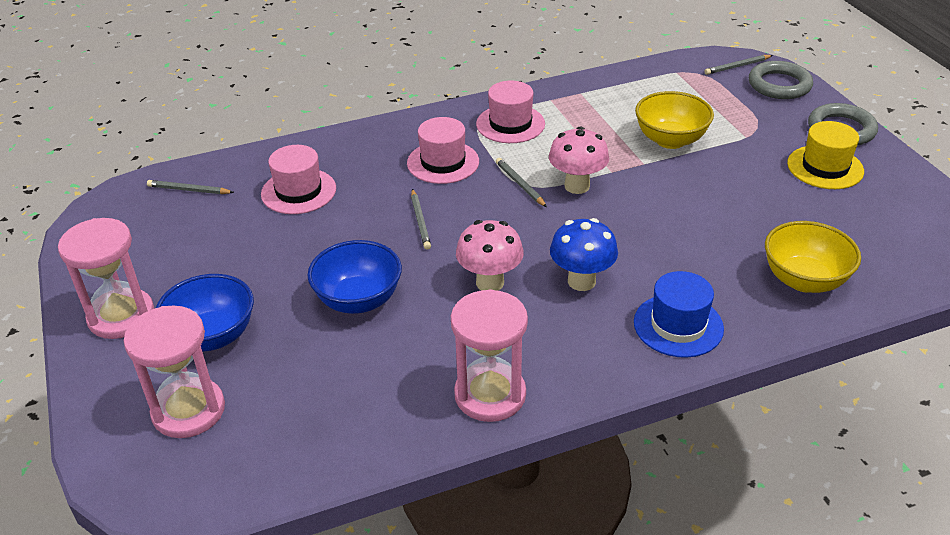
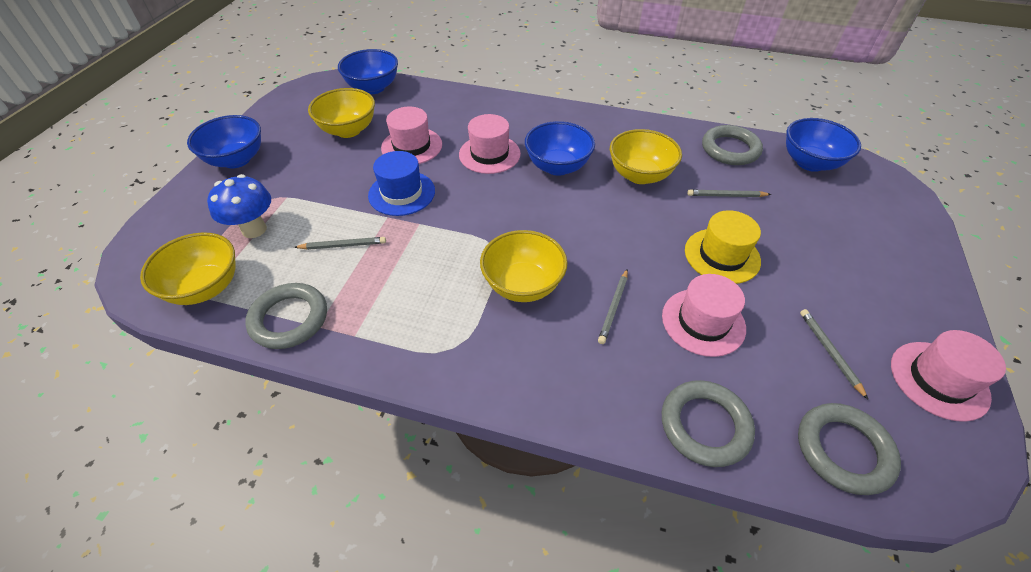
blue bowl: [156,274,254,351] [307,240,402,314] = 2 -> [187,115,261,168] [338,49,398,94] [525,121,595,176] [786,118,861,172] = 4
grey ring: [749,61,813,99] [808,103,878,145] = 2 -> [245,283,327,349] [662,380,755,467] [702,125,763,165] [798,403,901,495] = 4
pink hat: [261,145,336,214] [407,117,479,184] [476,81,545,143] = 3 -> [381,107,442,164] [459,114,521,174] [662,274,746,357] [891,330,1006,422] = 4
pink hourglass: [58,218,155,339] [124,306,225,438] [451,289,528,422] = 3 -> none = 0
pink mushroom: [456,220,524,291] [549,126,609,194] = 2 -> none = 0
yellow bowl: [635,91,714,149] [765,221,861,293] = 2 -> [140,232,236,305] [308,88,375,138] [480,230,568,302] [610,129,682,184] = 4

